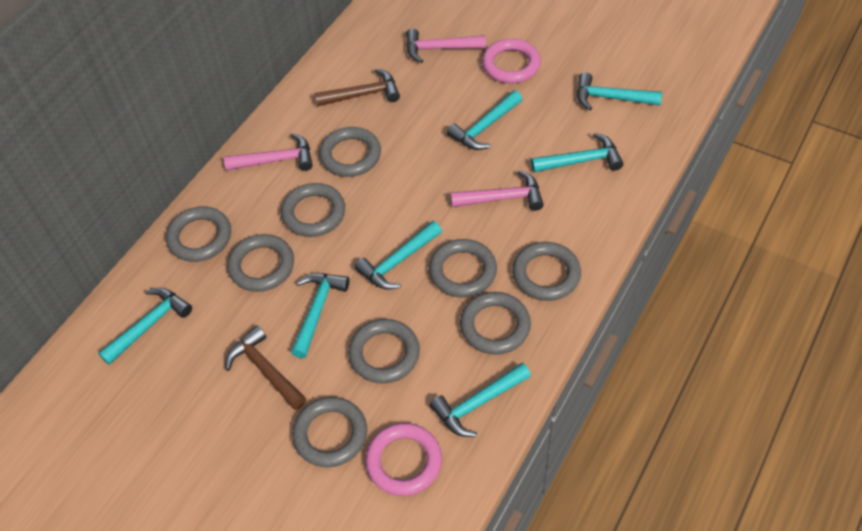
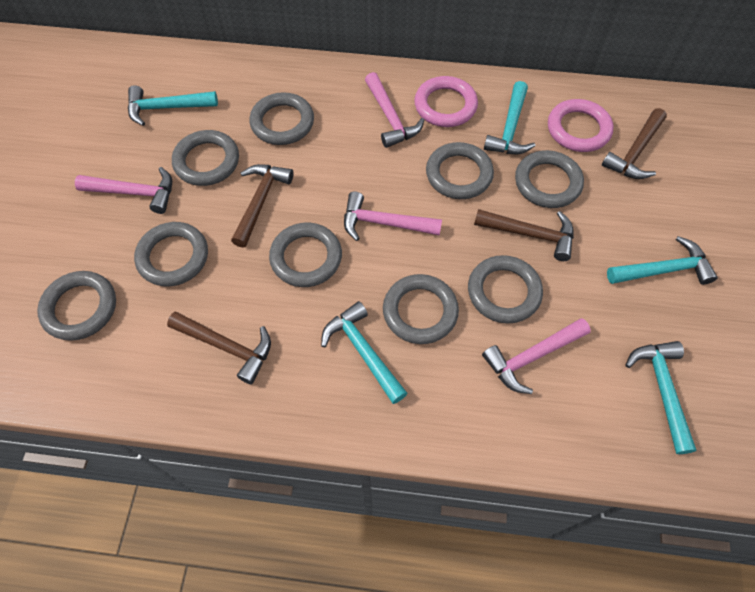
brown hammer: [225,326,306,410] [314,69,400,106] = 2 -> [167,311,271,385] [231,164,293,248] [474,209,574,261] [602,108,667,179] = 4
pink hammer: [224,133,313,171] [406,28,486,63] [451,170,544,211] = 3 -> [75,167,172,214] [344,192,442,241] [365,72,424,148] [482,318,591,394] = 4
turquoise hammer: [98,288,192,365] [291,273,349,358] [354,221,442,290] [430,363,531,437] [447,90,522,150] [531,133,624,173] [577,72,662,110] = 7 -> [128,85,218,126] [321,301,407,404] [484,81,535,154] [607,236,718,285] [625,341,696,454] = 5

